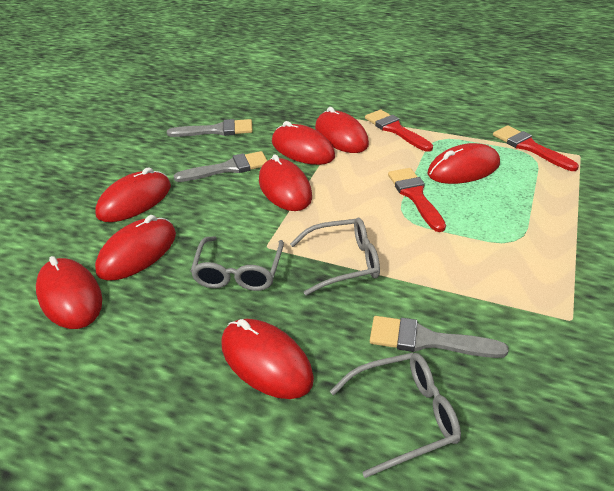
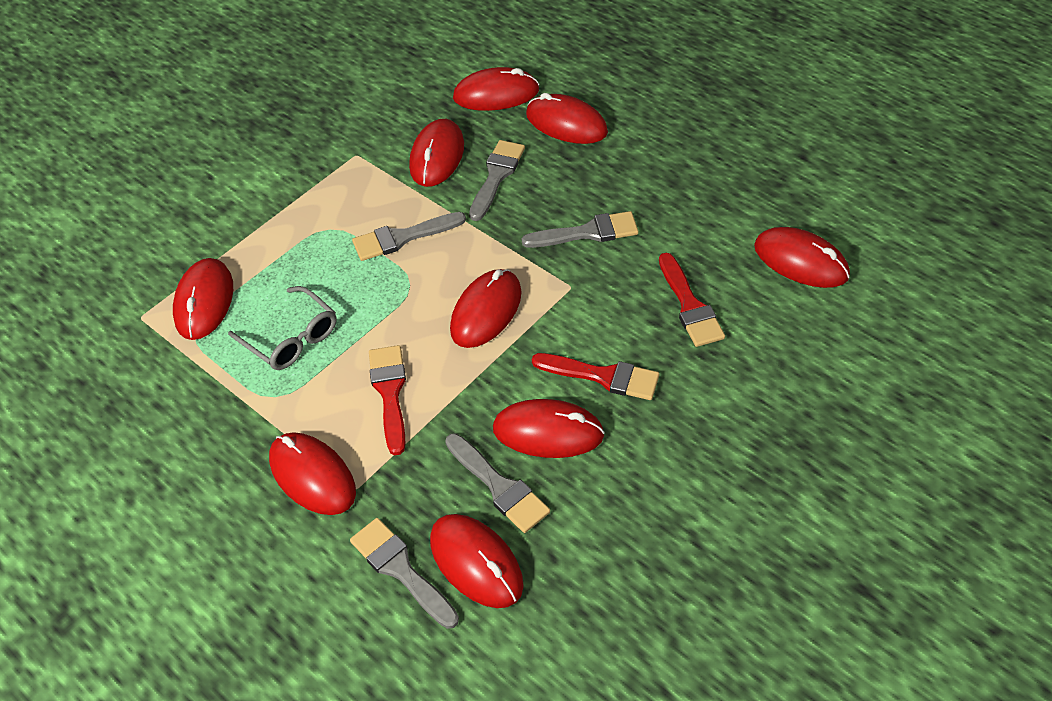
grey brush: [167,119,253,137] [174,151,267,182] [370,316,508,358] = 3 -> [350,518,459,629] [352,212,466,261] [445,433,550,533] [469,140,525,221] [522,211,638,248] = 5
grey glasses: [190,236,284,291] [290,218,380,296] [330,353,461,478] = 3 -> [228,286,337,370] = 1
red mouse: [36,256,102,329] [95,167,171,222] [95,215,176,280] [221,319,314,399] [259,154,312,211] [272,121,335,165] [315,107,369,153] [427,143,500,184] = 8 -> [173,258,233,340] [269,432,356,515] [409,119,464,187] [430,514,524,608] [450,269,521,348] [453,67,539,111] [493,399,605,458] [526,93,608,144] [754,227,850,288] = 9

